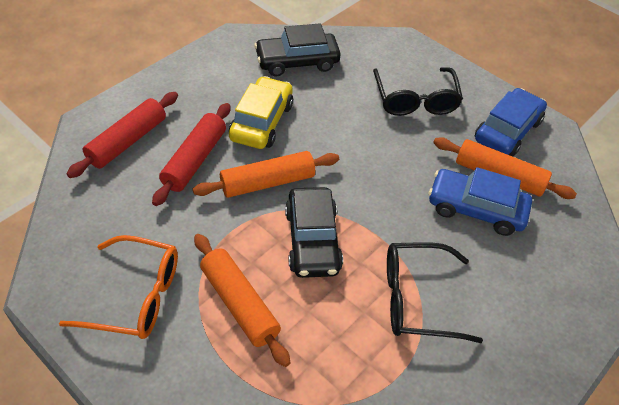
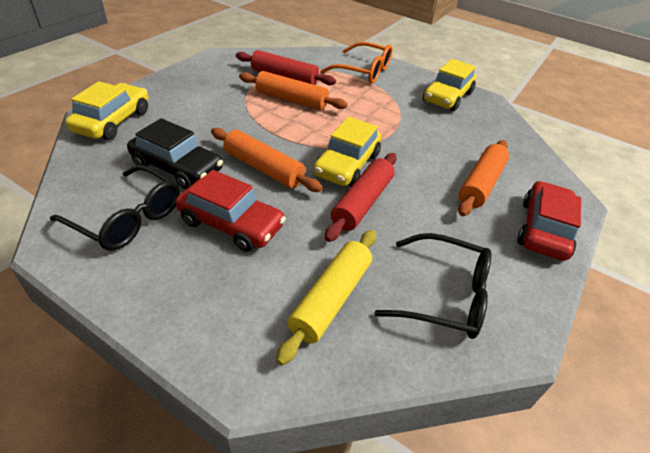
black car: [254,23,341,76] [285,187,343,278] = 2 -> [127,118,223,189] = 1
blue car: [428,167,532,236] [475,88,547,157] = 2 -> none = 0
red car: none = 0 -> [175,170,286,252] [517,181,581,261] = 2
yellow car: [229,76,293,149] = 1 -> [65,81,149,140] [313,117,381,187] [423,59,476,111] = 3
yellow rolling pin: none = 0 -> [276,230,376,366] = 1

